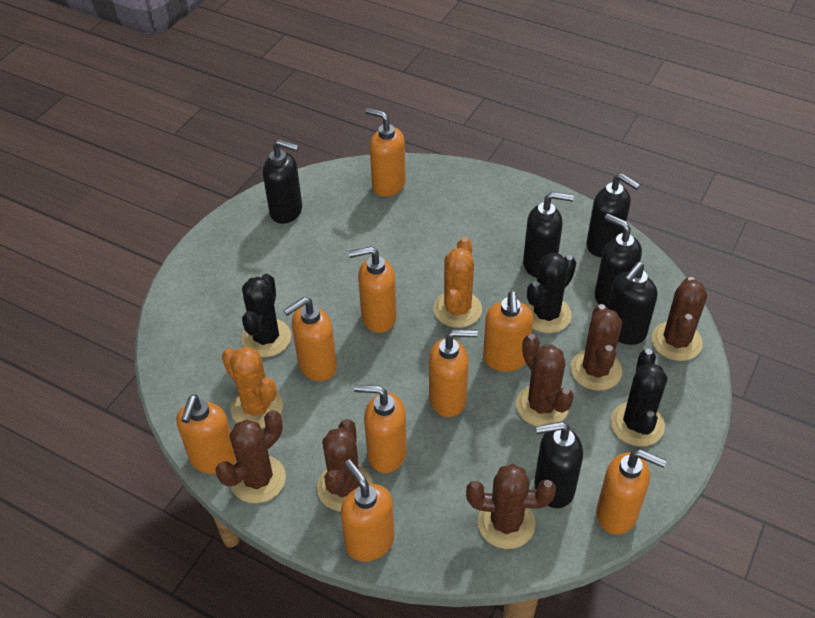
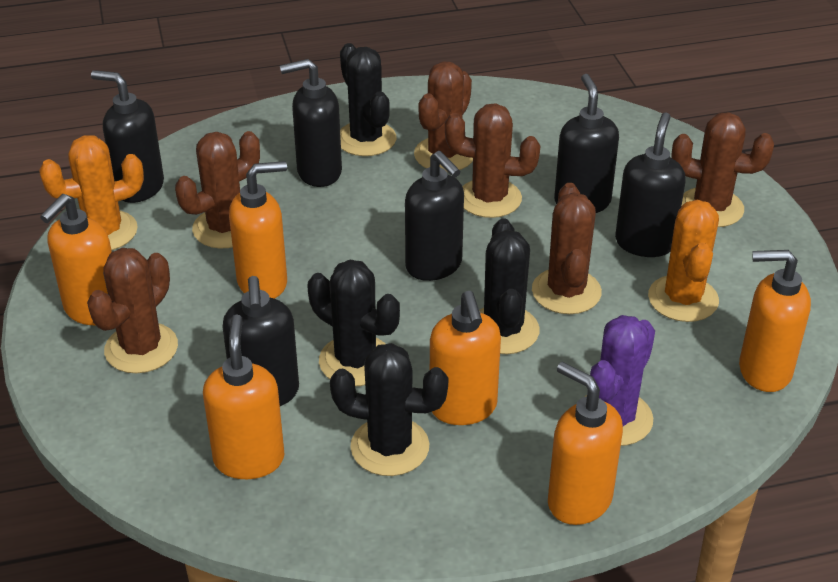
black cactus: [241,274,291,357] [525,253,576,333] [610,349,667,446] = 3 -> [307,260,400,386] [330,343,449,476] [340,43,397,156] [480,219,539,354] = 4
orange soap dispenser: [176,394,236,474] [283,297,337,381] [341,459,395,562] [349,246,397,333] [354,385,407,473] [365,108,406,197] [429,329,478,417] [483,291,533,372] [596,450,667,535] = 9 -> [40,194,112,325] [203,314,285,479] [229,161,287,299] [430,291,501,425] [548,362,623,525] [739,250,811,392] = 6
purple cactus: none = 0 -> [585,315,655,446] = 1

